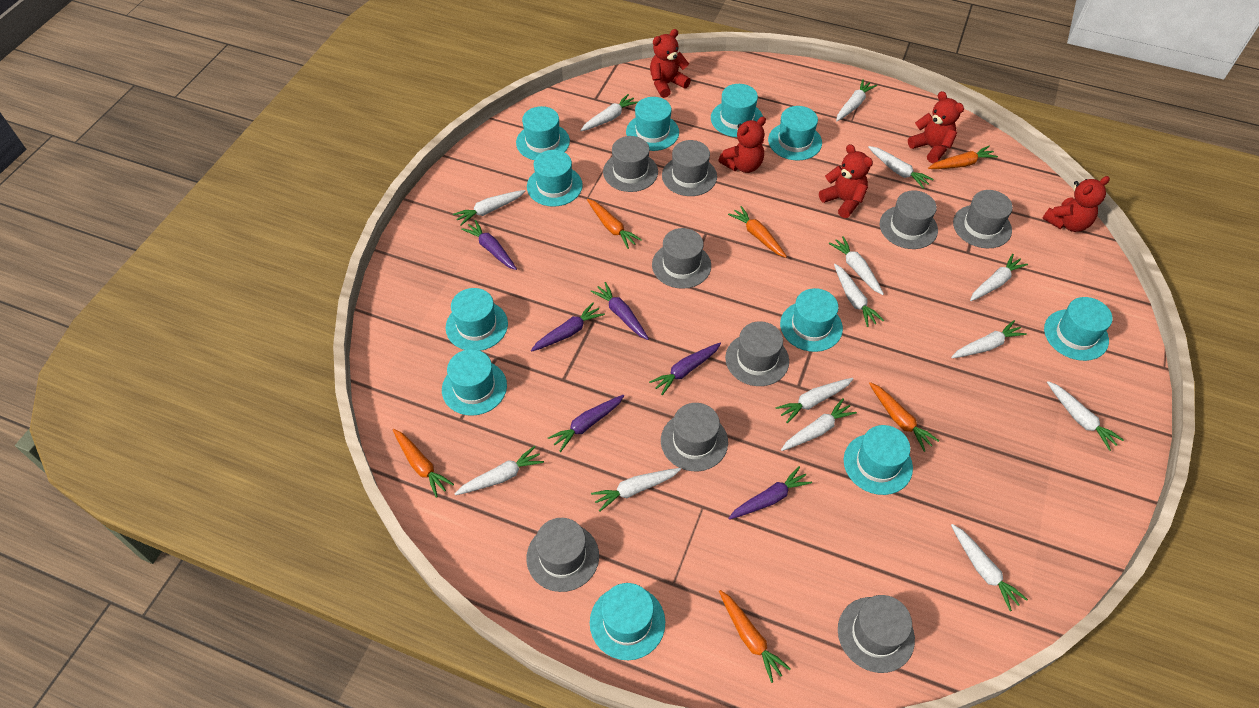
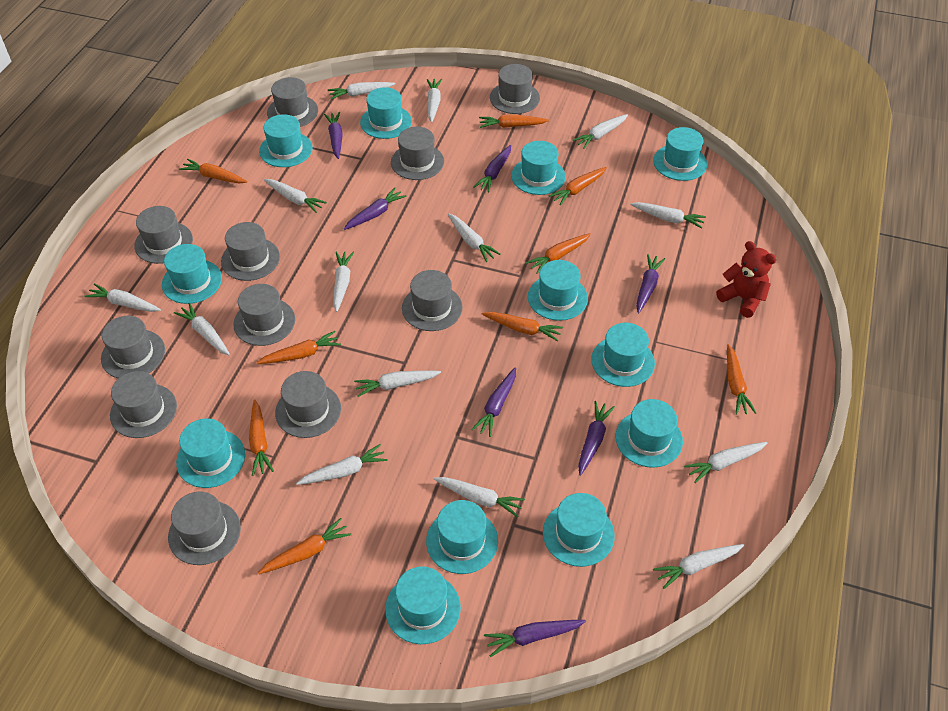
grey hat: [526,518,599,592] [603,136,658,192] [652,228,711,289] [661,403,728,471] [662,140,717,196] [725,321,789,386] [838,595,915,673] [880,190,938,249] [953,190,1013,248] = 9 -> [101,316,165,378] [110,371,177,438] [134,206,193,264] [168,492,241,565] [221,222,280,281] [233,284,295,346] [267,77,318,127] [275,371,341,438] [391,127,444,180] [402,270,462,331] [490,64,540,114] = 11
orange carrot: [393,429,454,498] [587,199,642,249] [719,590,791,683] [728,206,787,258] [869,382,940,452] [928,146,998,169] = 6 -> [179,159,247,183] [249,399,274,476] [256,331,341,364] [258,518,351,574] [479,114,549,128] [482,312,563,342] [525,233,591,274] [548,167,607,206] [727,344,756,415] = 9
purple carrot: [461,220,517,270] [531,302,605,352] [548,395,624,452] [590,282,649,340] [649,343,721,395] [728,466,812,520] = 6 -> [324,112,343,159] [344,188,406,230] [471,368,516,437] [473,145,511,192] [484,620,586,657] [578,401,615,476] [636,254,665,313] = 7
red teddy bear: [650,29,691,98] [718,117,766,173] [819,144,873,218] [908,91,964,163] [1042,176,1110,232] = 5 -> [716,241,776,318] = 1
turquoise hat: [442,349,507,416] [446,288,508,351] [516,106,570,160] [527,150,583,207] [590,583,665,660] [626,97,679,151] [711,84,763,137] [768,106,822,161] [780,288,843,352] [844,425,913,495] [1044,297,1112,361] = 11 -> [162,244,222,304] [176,418,245,488] [259,114,313,167] [360,87,412,139] [385,566,461,644] [426,500,498,574] [511,141,566,195] [528,260,588,321] [543,493,615,567] [591,323,655,387] [616,399,683,468] [653,127,707,181] = 12

